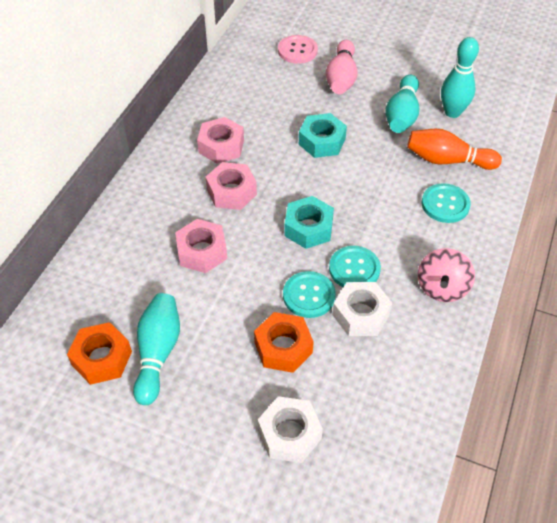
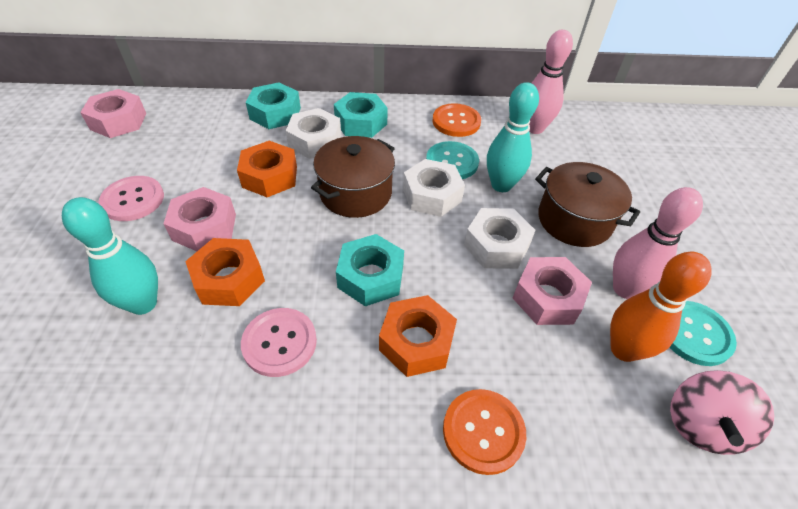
brown pot: none = 0 -> [311,136,395,218] [535,162,640,247] = 2
orange button: none = 0 -> [433,103,481,137] [443,389,526,475] = 2
orange nut: [67,322,132,385] [254,312,314,373] = 2 -> [185,238,265,306] [237,141,297,197] [379,295,457,377] = 3
pink bowling pin: [326,40,358,94] = 1 -> [529,30,573,134] [613,187,703,299] = 2
pink button: [278,35,318,64] = 1 -> [98,176,164,221] [241,308,317,377] = 2
turquoise bowling pin: [133,293,180,405] [386,75,419,133] [441,37,479,118] = 3 -> [62,197,158,315] [487,82,539,192] = 2
turquoise button: [283,271,336,318] [329,246,381,287] [422,183,471,223] = 3 -> [426,141,479,179] [669,301,737,366] = 2
turquoise nut: [284,196,334,249] [299,113,347,158] = 2 -> [246,82,301,129] [334,92,388,138] [336,234,404,306] = 3
white nut: [258,396,323,463] [332,282,392,336] = 2 -> [286,108,341,159] [403,159,465,217] [464,208,535,269] = 3

